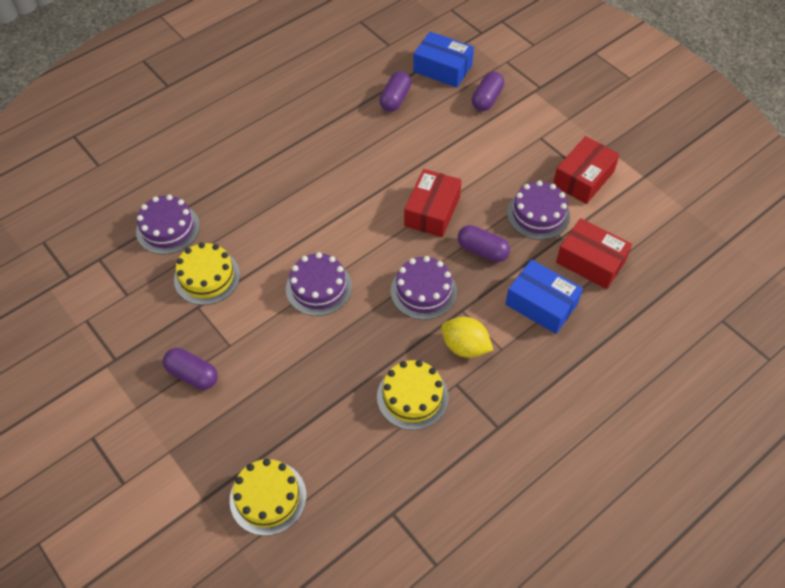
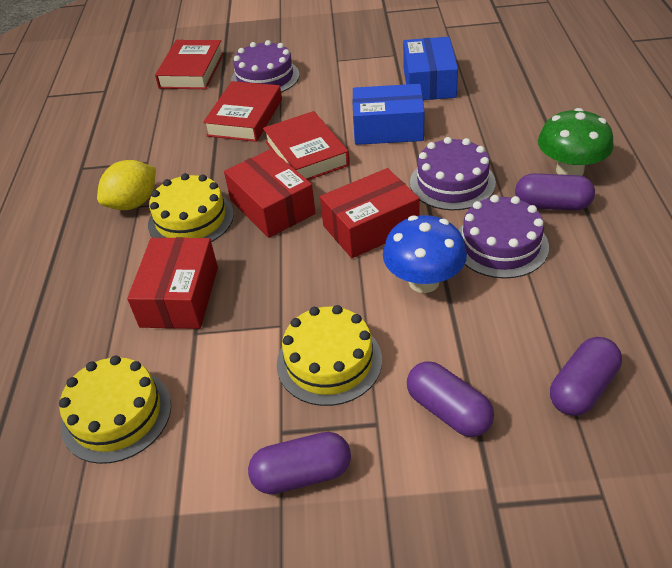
blue mushroom: none = 0 -> [383,215,467,293] = 1
green mushroom: none = 0 -> [538,108,614,176] = 1
purple cake: [136,195,200,255] [286,252,352,316] [391,256,457,320] [507,180,570,240] = 4 -> [231,40,300,93] [410,137,496,210] [459,195,549,279] = 3
red book: none = 0 -> [155,40,224,89] [203,81,282,142] [263,111,350,180] = 3

